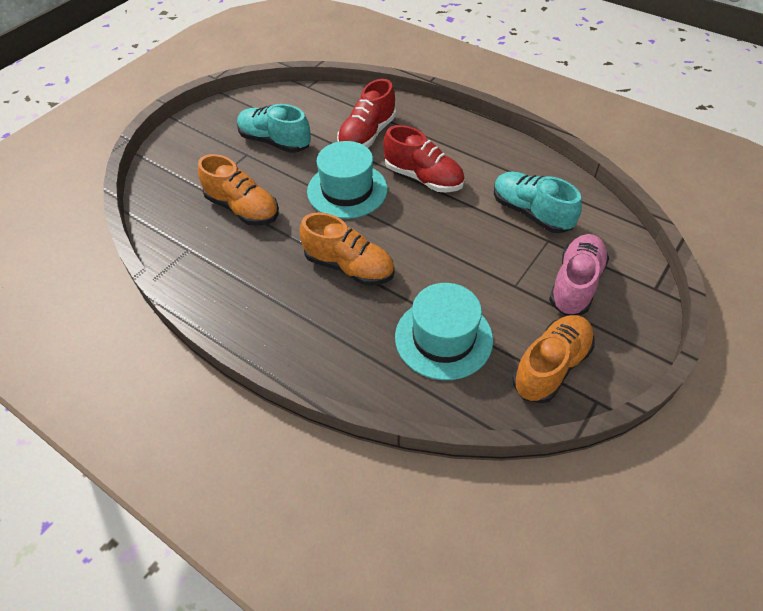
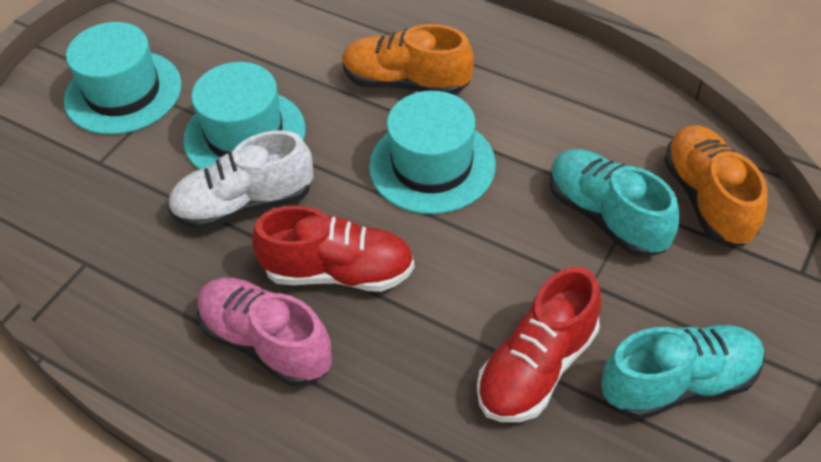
orange shoe: [198,154,279,226] [299,212,395,286] [512,315,595,403] = 3 -> [343,24,474,95] [664,125,768,247] = 2
turquoise hat: [307,141,388,219] [395,283,493,380] = 2 -> [64,22,182,135] [183,62,305,170] [369,91,496,214] = 3
white shoe: none = 0 -> [167,130,313,230] = 1

